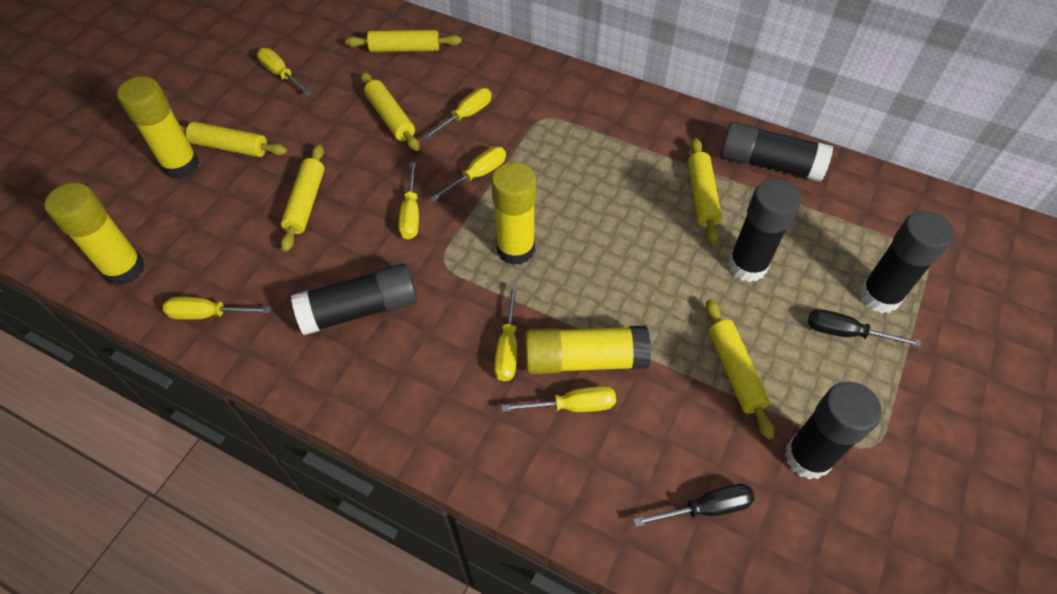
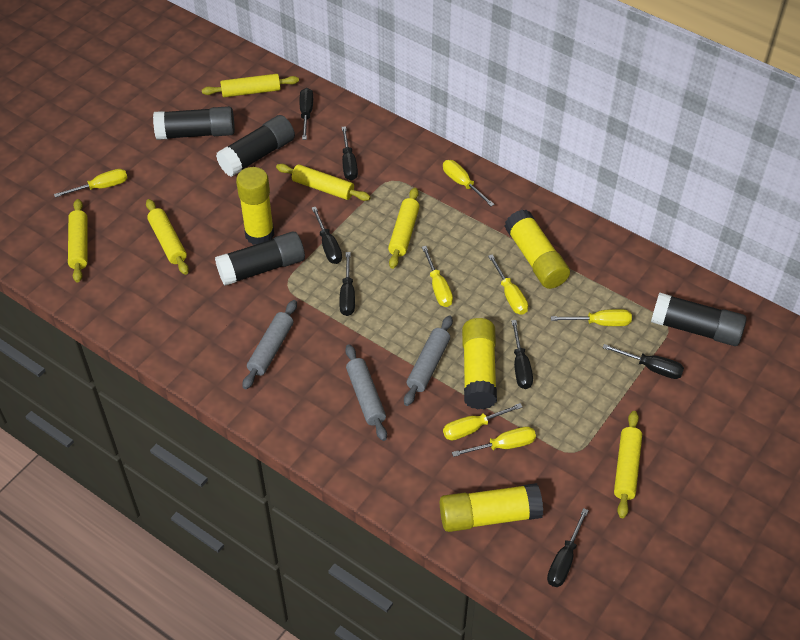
black glue stick: [291,263,417,335] [720,122,833,182] [728,179,801,282] [785,382,882,480] [859,211,954,313] = 5 -> [153,106,235,140] [215,232,305,286] [216,115,295,177] [651,292,746,346] = 4
black screwdriver: [633,484,755,527] [808,309,921,347] = 2 -> [299,88,313,140] [312,207,342,264] [339,252,355,316] [342,126,358,181] [511,320,533,389] [547,508,589,587] [603,344,684,379] = 7
grey rolling pin: none = 0 -> [243,300,297,389] [345,344,387,441] [404,315,453,406] = 3

